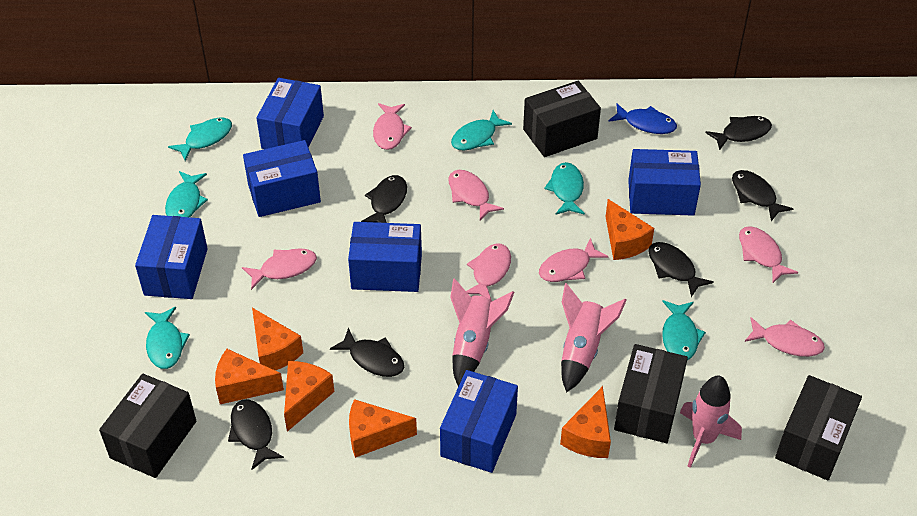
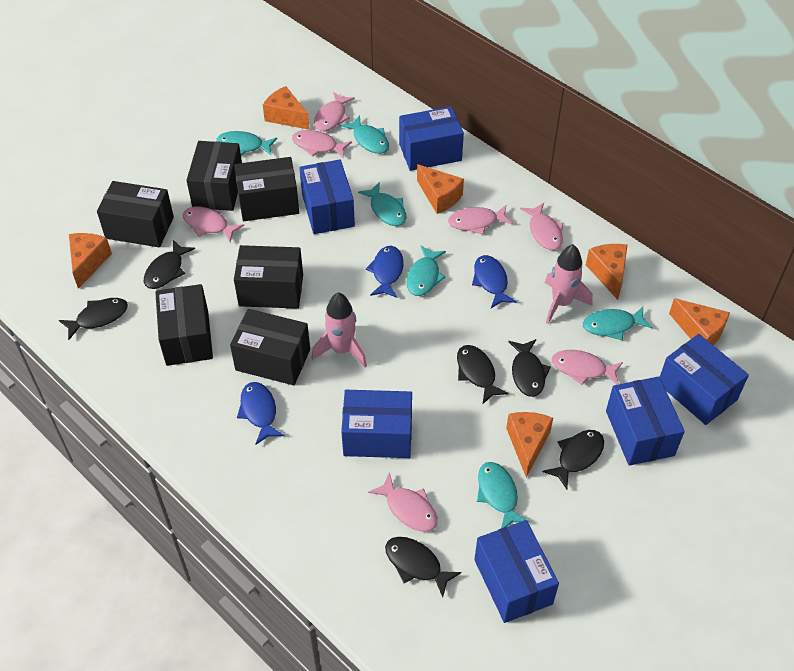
black box: [99,374,196,478] [523,81,601,157] [614,344,688,443] [775,375,862,480] = 4 -> [97,181,174,247] [155,284,213,366] [186,141,242,211] [230,309,310,385] [234,157,299,221] [234,245,303,309] = 6
blue fish: [609,103,677,134] = 1 -> [237,382,285,445] [366,246,404,298] [472,255,517,308] = 3
pink rocket: [450,278,515,387] [561,283,627,392] [680,375,742,468] = 3 -> [312,293,367,367] [545,244,593,324] = 2

